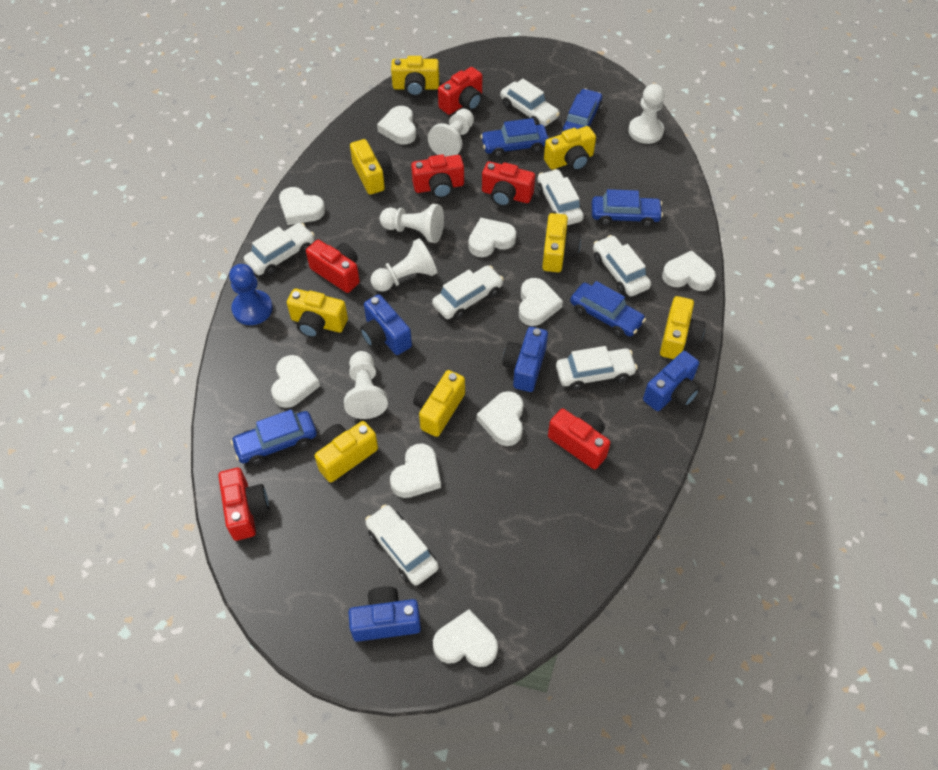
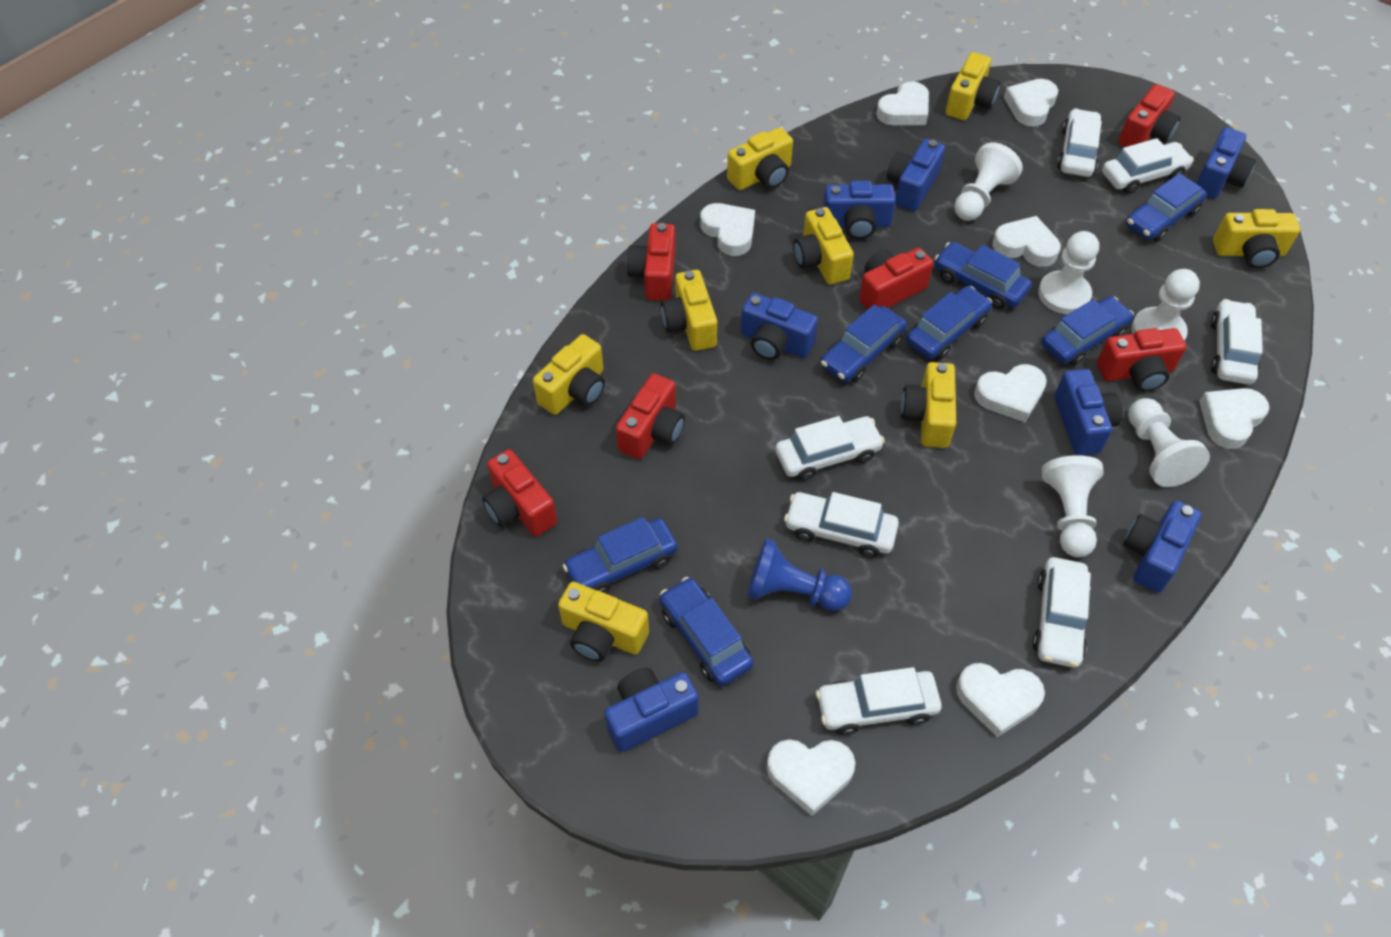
blue camera: [348,586,421,642] [360,294,412,355] [502,327,548,392] [643,351,700,411] = 4 -> [604,668,698,752] [741,293,818,360] [823,181,896,239] [887,139,945,211] [1054,369,1123,455] [1123,501,1202,593] [1196,127,1256,199] = 7
blue car: [231,409,317,465] [480,118,549,158] [562,88,602,131] [570,281,646,337] [592,189,663,227] = 5 -> [563,517,678,593] [660,577,754,686] [821,304,907,382] [906,286,992,360] [934,242,1032,309] [1041,296,1134,366] [1126,173,1207,242] = 7
white heart: [271,355,320,408] [279,187,325,225] [377,106,416,145] [390,444,441,498] [433,609,498,667] [469,218,516,257] [477,391,523,446] [519,278,563,326] [662,250,716,291] = 9 -> [700,203,755,256] [767,739,855,816] [876,82,929,125] [956,663,1045,737] [974,364,1047,422] [992,216,1061,267] [1004,79,1058,127] [1199,388,1269,449] = 8

